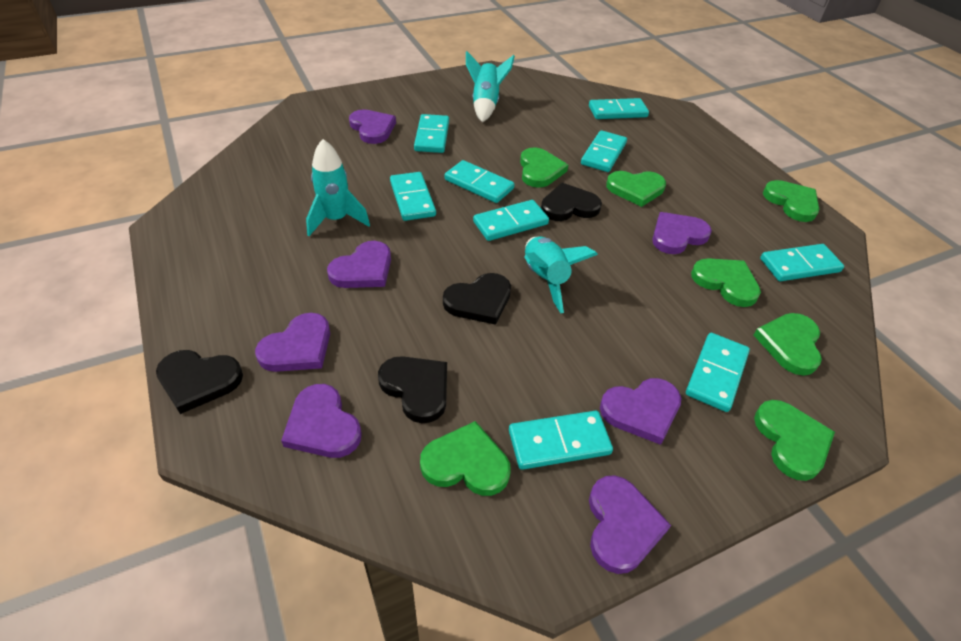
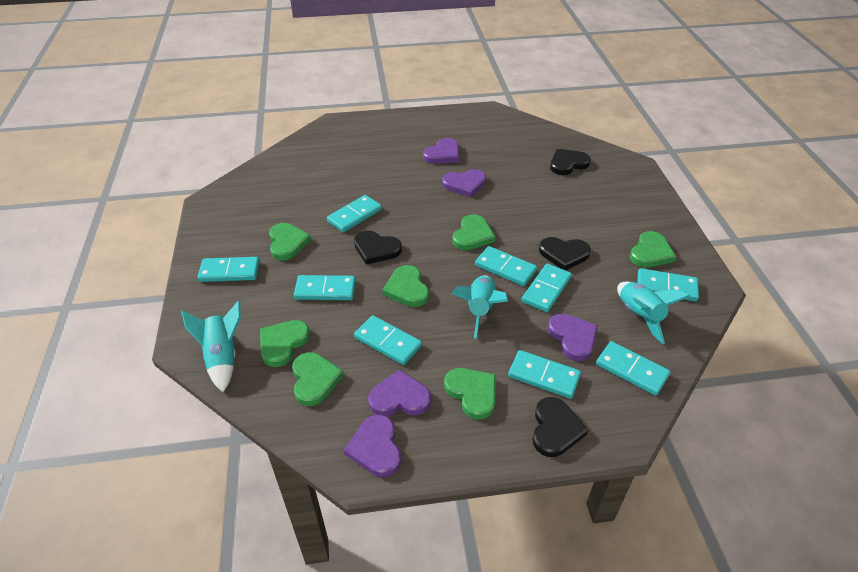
purple heart: [255,313,330,372] [281,384,362,458] [327,241,391,288] [349,109,396,144] [589,475,671,574] [600,378,681,445] [652,212,712,254] = 7 -> [344,415,401,477] [368,369,431,416] [423,138,459,164] [442,169,486,197] [548,313,598,361] = 5

